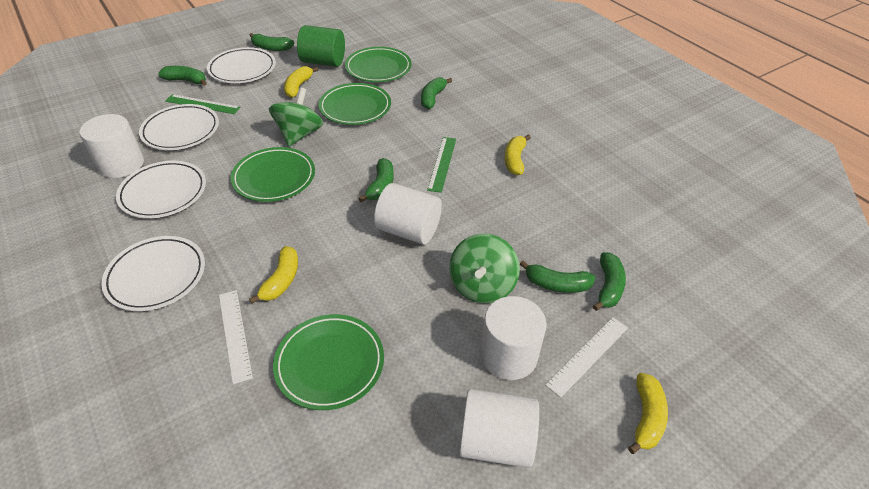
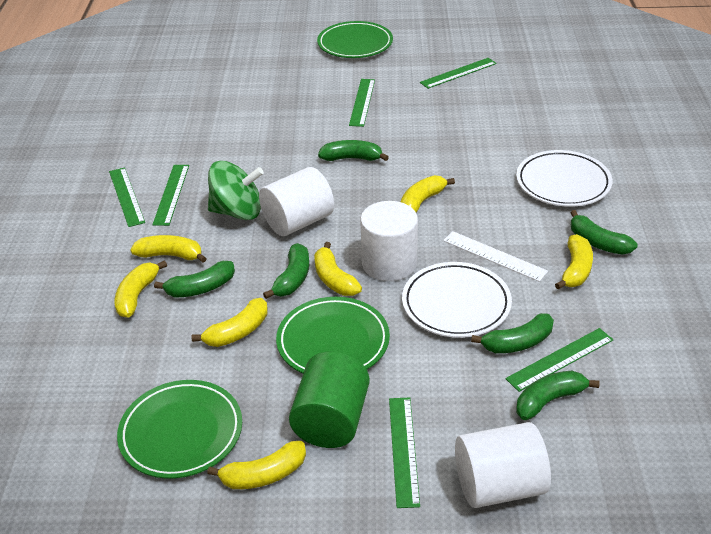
green plate: [231,147,315,202] [273,314,384,410] [319,83,391,125] [345,47,412,82] = 4 -> [117,380,242,479] [276,297,390,373] [317,21,393,58] = 3
green ruler: [165,94,240,114] [427,137,456,193] = 2 -> [109,168,145,227] [152,165,189,226] [349,79,375,127] [389,397,420,508] [420,58,497,89] [506,328,613,392] = 6
green spinning top: [269,88,323,146] [449,233,520,304] = 2 -> [208,161,264,220] = 1
white cylinder: [79,114,144,178] [374,183,442,245] [459,389,539,468] [480,296,547,380] = 4 -> [259,167,334,236] [360,201,418,281] [455,422,551,508] = 3
white plate: [101,236,205,311] [116,161,206,218] [139,104,219,150] [207,47,276,83] = 4 -> [402,262,512,338] [516,150,612,207] = 2
white ruler: [219,290,253,384] [545,317,628,398] = 2 -> [443,231,548,282] = 1
yellow banana: [249,246,298,304] [284,66,318,98] [505,134,531,175] [628,373,668,454] = 4 -> [115,260,167,318] [130,235,207,263] [191,298,268,347] [207,441,306,489] [314,242,362,296] [401,175,455,213] [555,234,593,290] = 7

